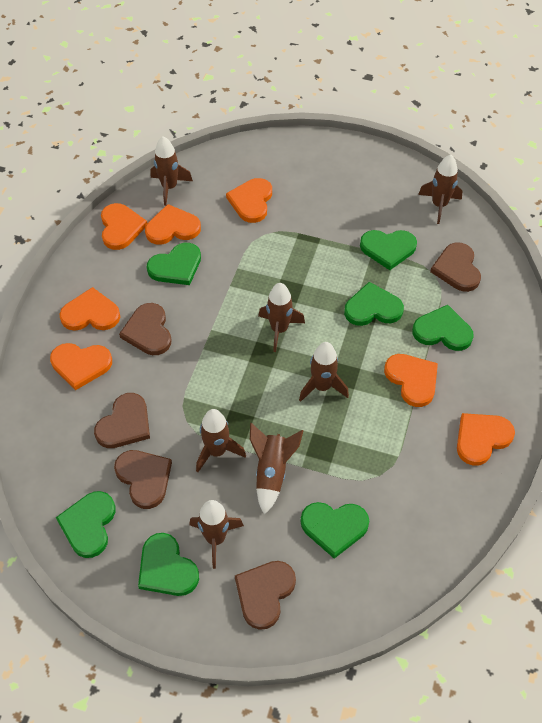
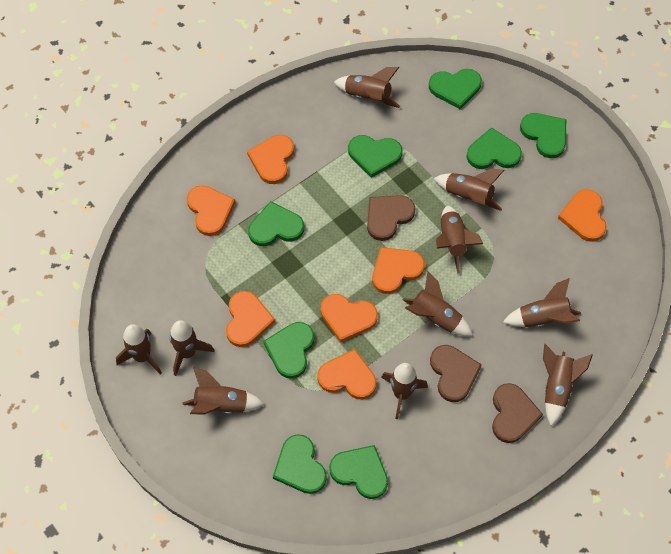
brown heart: [94,393,150,448] [114,450,172,509] [119,303,171,355] [235,561,296,630] [430,242,481,292] = 5 -> [367,195,416,241] [430,345,482,402] [492,383,543,443] = 3
brown rocket: [151,136,193,206] [189,500,244,569] [196,409,246,472] [250,423,303,515] [258,283,305,352] [299,342,349,402] [418,154,462,224] = 7 -> [116,324,162,374] [169,320,214,376] [182,367,265,415] [334,67,400,108] [381,363,428,419] [403,272,473,336] [434,169,504,211] [436,206,483,274] [503,278,581,327] [543,344,593,426] = 10
green heart: [56,491,115,558] [138,533,199,596] [147,243,201,285] [300,502,369,559] [344,282,404,326] [360,230,417,270] [412,305,474,351] = 7 -> [248,201,304,246] [263,322,314,379] [273,434,327,494] [329,445,388,499] [348,135,402,178] [429,69,482,109] [467,127,522,169] [520,113,566,158] = 8

